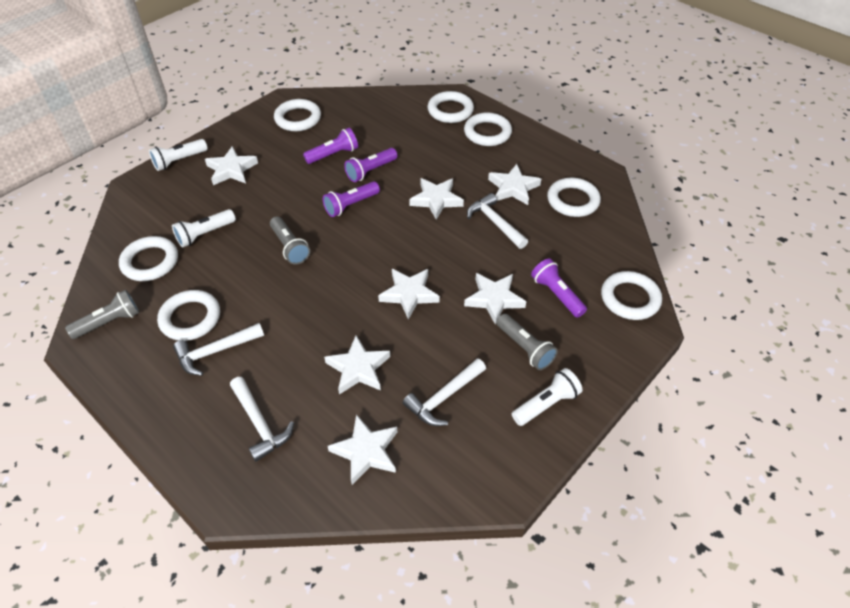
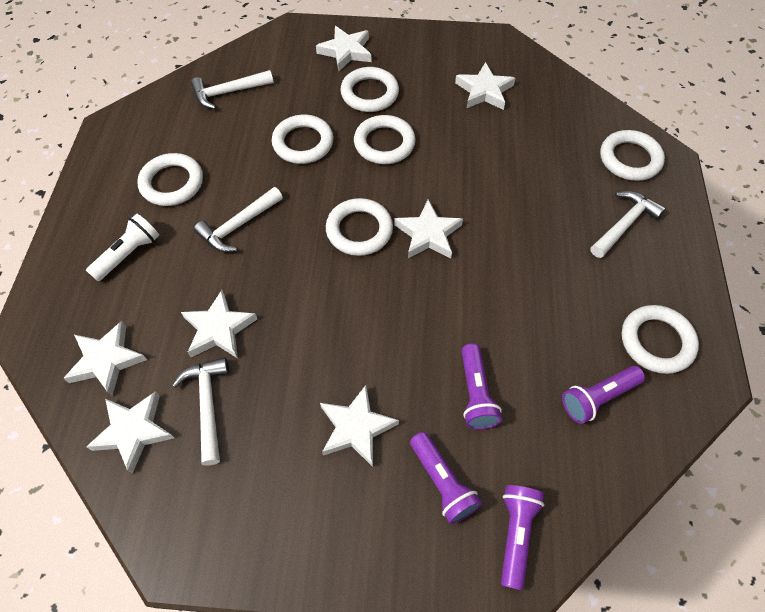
grey flashlight: [65,290,140,339] [270,217,310,265] [496,314,558,370] = 3 -> none = 0
white flashlight: [149,139,208,171] [172,209,236,248] [512,368,582,426] = 3 -> [86,213,159,281] = 1

